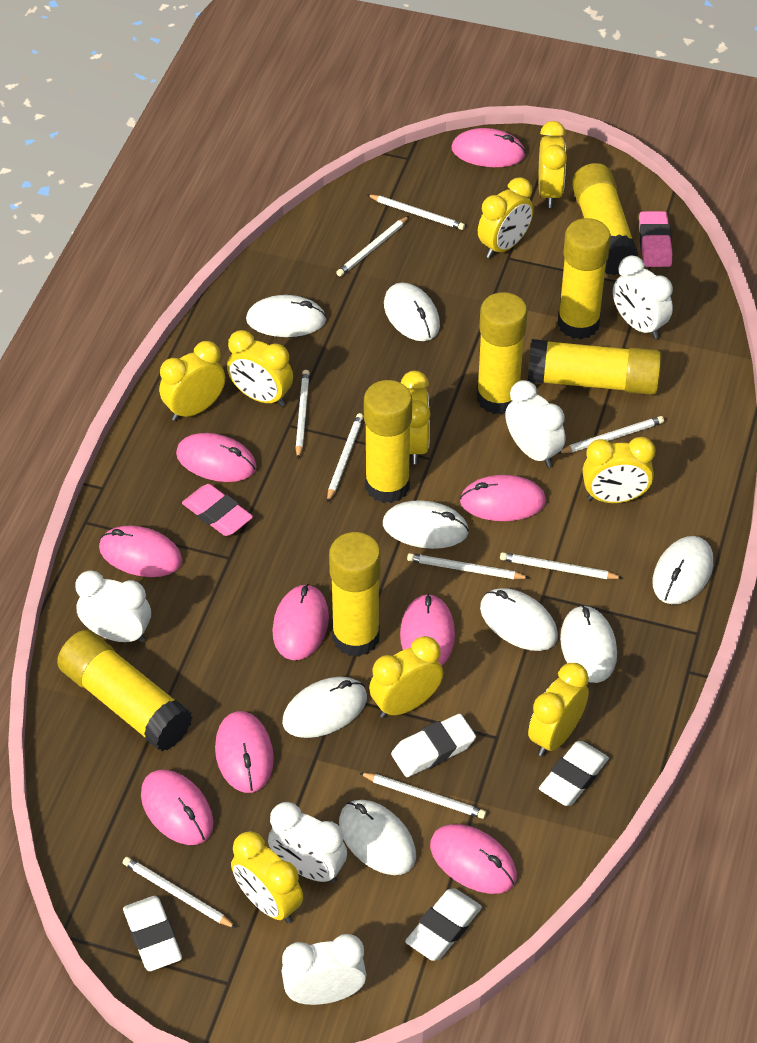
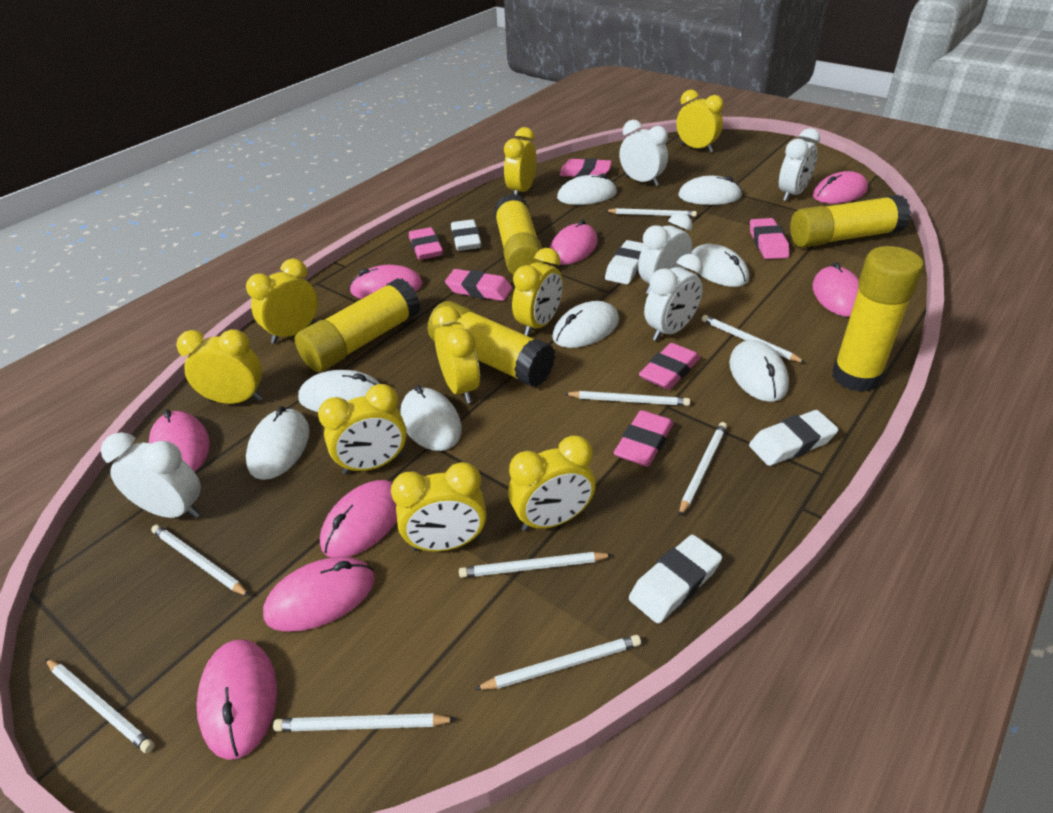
pink eraser: [182,484,253,536] [639,211,672,267] = 2 -> [409,227,443,260] [445,269,512,301] [560,158,612,178] [614,410,674,467] [639,343,700,390] [750,218,789,259] = 6
pink mouse: [99,525,182,577] [141,770,213,845] [176,433,257,482] [215,711,274,793] [272,584,329,660] [400,593,455,666] [430,824,517,894] [452,128,526,167] [460,475,546,521] = 9 -> [149,409,210,472] [197,639,277,760] [263,557,375,632] [320,480,397,558] [349,265,423,299] [550,220,598,265] [812,262,859,317] [813,171,868,204] = 8
yellow glue stick: [57,630,193,751] [329,532,381,657] [364,380,412,503] [477,292,527,415] [528,339,662,395] [558,218,611,339] [572,163,639,275] = 7 -> [295,278,421,372] [428,301,555,387] [494,194,545,275] [790,195,911,248] [832,246,923,392] = 5

